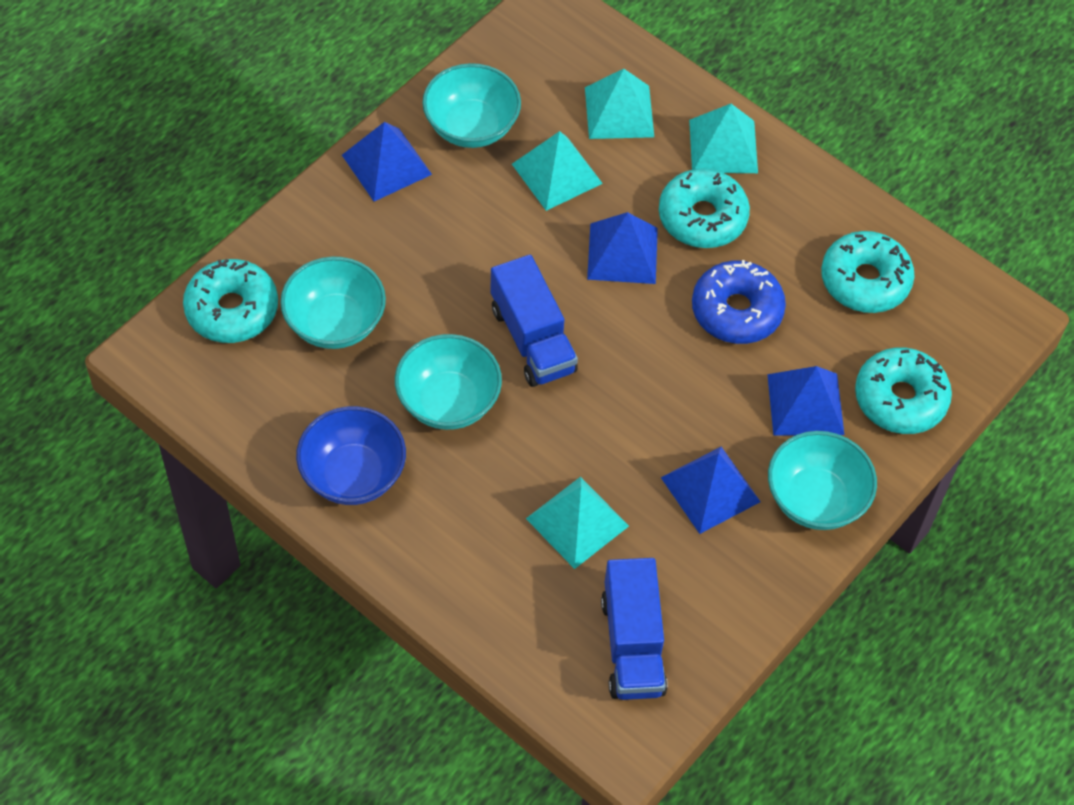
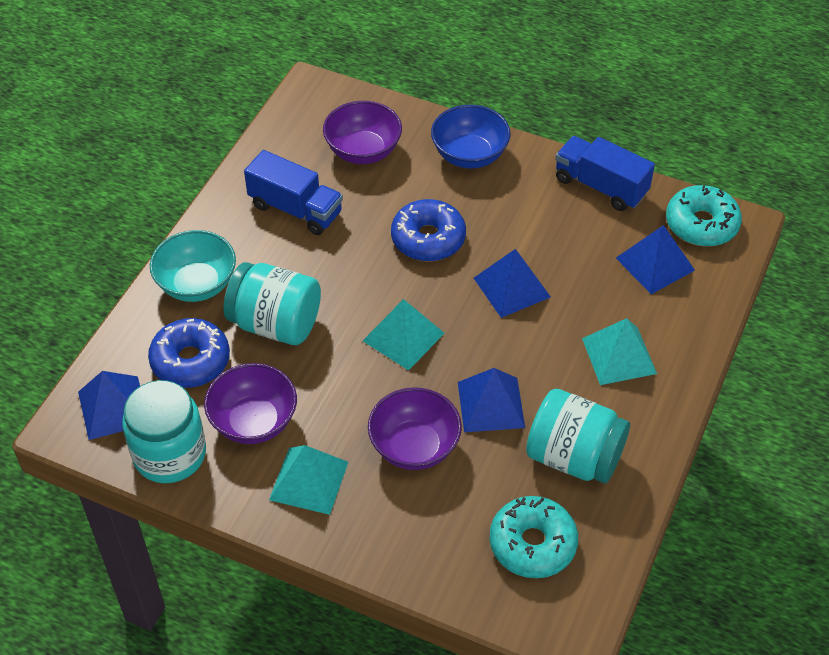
blue donut: [692,260,786,344] = 1 -> [148,318,230,388] [391,199,466,261] = 2
purple bowl: none = 0 -> [204,363,297,444] [323,101,402,164] [368,387,462,470] = 3
turquoise bowl: [280,257,386,349] [395,334,502,430] [422,63,521,148] [768,431,877,530] = 4 -> [150,230,236,302] = 1
turquoise donut: [183,259,278,343] [659,168,750,248] [821,231,915,313] [855,347,952,434] = 4 -> [489,496,578,578] [666,185,742,247] = 2
turquoise jar: none = 0 -> [122,380,206,483] [223,262,321,345] [526,389,630,484] = 3
turquoise pyramid: [512,131,603,211] [526,477,629,569] [585,69,654,139] [689,104,758,173] = 4 -> [269,445,348,515] [363,299,445,371] [582,318,657,385] = 3

